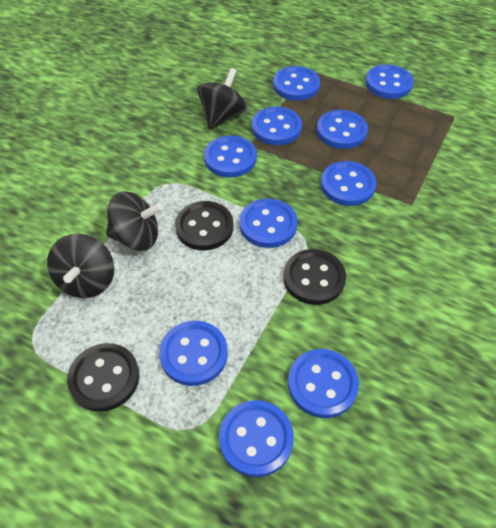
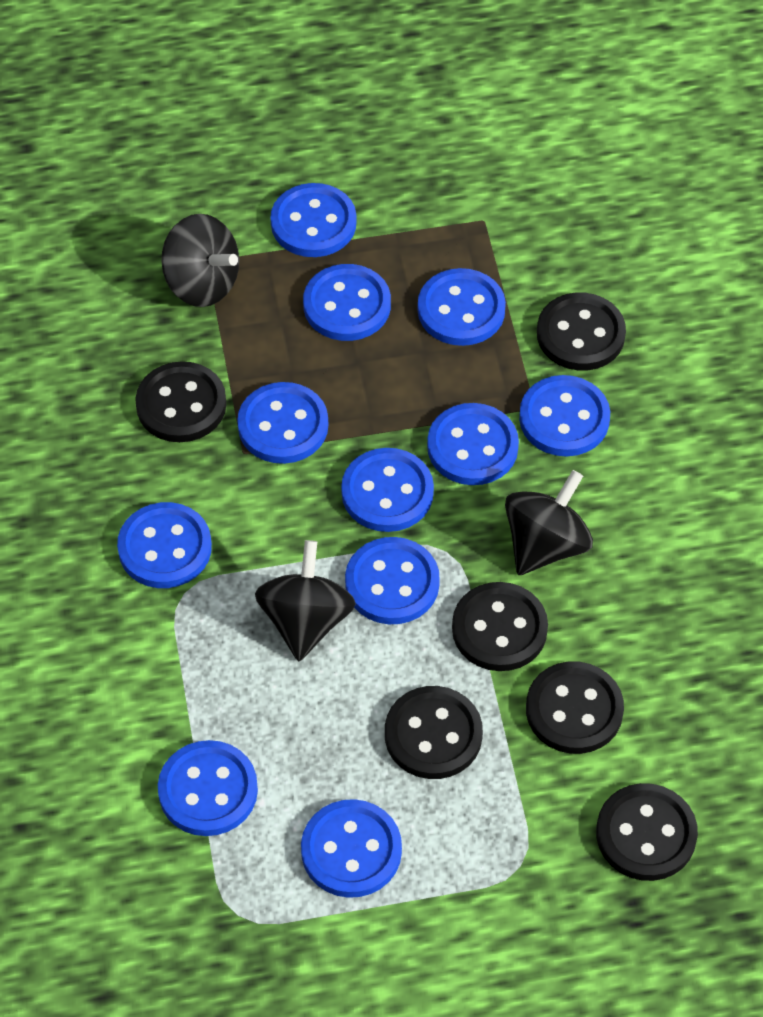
black button: [67,343,140,412] [175,201,233,250] [283,249,346,305] = 3 -> [135,361,226,442] [385,686,483,779] [452,582,548,671] [526,661,624,754] [537,292,626,370] [596,783,698,881] = 6
blue button: [159,321,228,386] [204,136,257,177] [219,400,294,477] [240,199,297,248] [252,106,302,145] [273,66,320,101] [288,349,359,418] [317,110,368,149] [321,161,377,206] [365,64,414,99] = 10 -> [117,502,212,588] [158,740,258,836] [237,382,328,464] [270,183,356,257] [301,799,402,898] [303,264,391,341] [341,448,434,532] [345,537,440,624] [418,268,506,346] [427,403,519,485] [519,375,610,456] = 11

